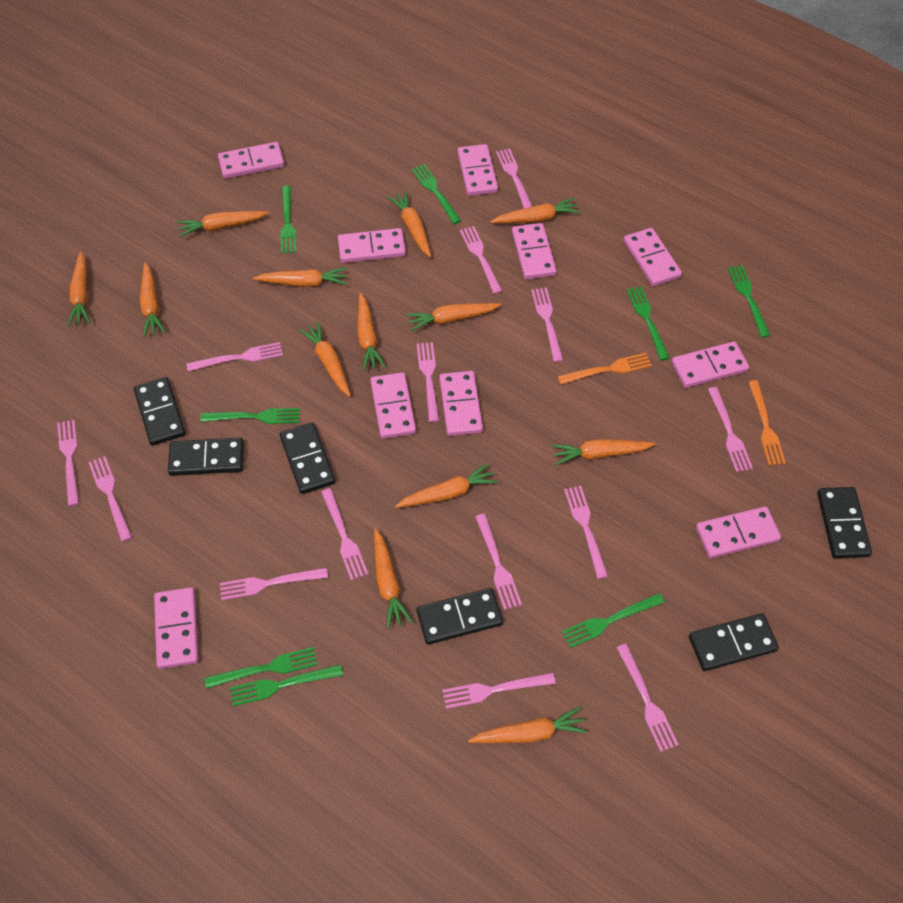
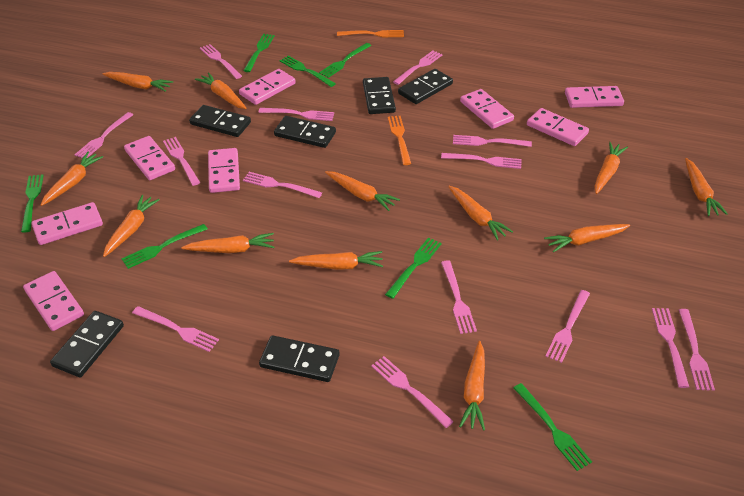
green fork: [200,408,300,424] [204,647,318,689] [230,665,343,706] [280,186,296,254] [412,164,461,224] [561,593,665,648] [627,286,669,361] [728,265,770,338] = 8 -> [21,174,44,233] [121,224,208,269] [243,34,275,72] [280,56,336,87] [319,43,371,78] [385,237,442,299] [514,383,592,471] = 7
orange carrot: [68,252,90,326] [140,262,166,337] [177,211,268,237] [253,268,347,287] [299,321,351,397] [357,293,386,371] [374,528,413,629] [387,191,431,257] [395,463,498,508] [406,303,501,332] [468,706,588,743] [491,197,580,224] [552,439,655,465] = 13 -> [41,152,103,206] [103,72,173,92] [103,195,160,257] [181,233,274,253] [195,72,247,109] [289,251,383,270] [325,171,400,211] [448,186,513,240] [459,341,485,431] [544,224,630,253] [594,142,628,194] [685,158,728,216] = 12
pink domino: [154,587,199,669] [218,142,284,179] [338,228,406,263] [370,372,416,439] [439,371,483,436] [457,144,498,196] [512,223,557,279] [624,228,682,286] [671,341,749,388] [696,506,781,558] = 10 -> [23,271,84,331] [32,202,103,245] [124,136,175,180] [208,148,240,193] [239,69,296,105] [460,89,514,129] [527,108,589,146] [565,86,624,108] = 8

